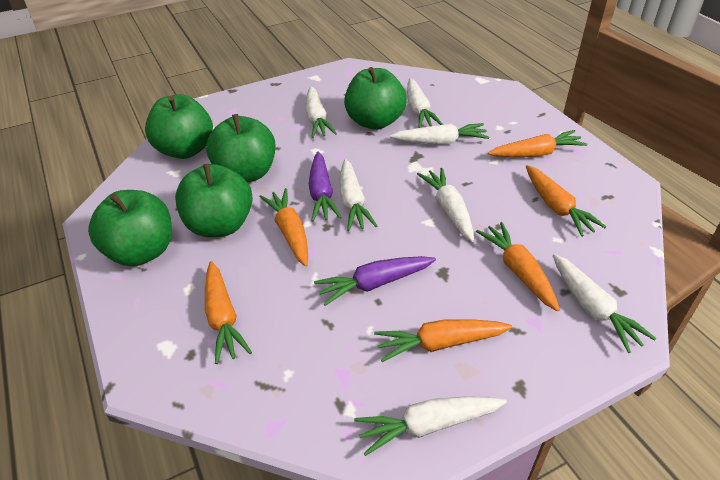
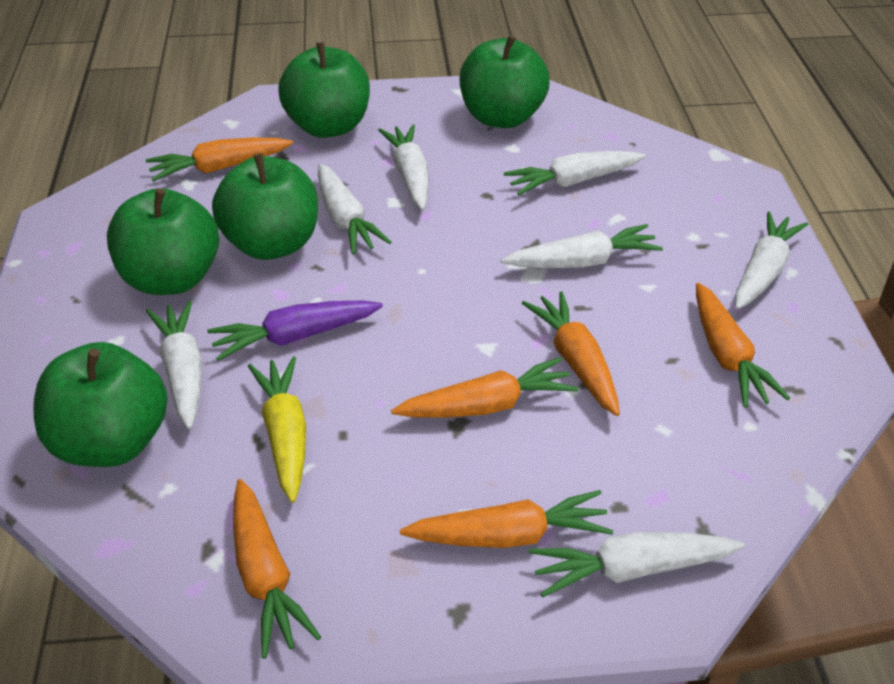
purple carrot: [309,152,341,222] [314,256,436,306] = 2 -> [207,301,383,361] = 1
yellow carrot: none = 0 -> [248,357,306,503] = 1

